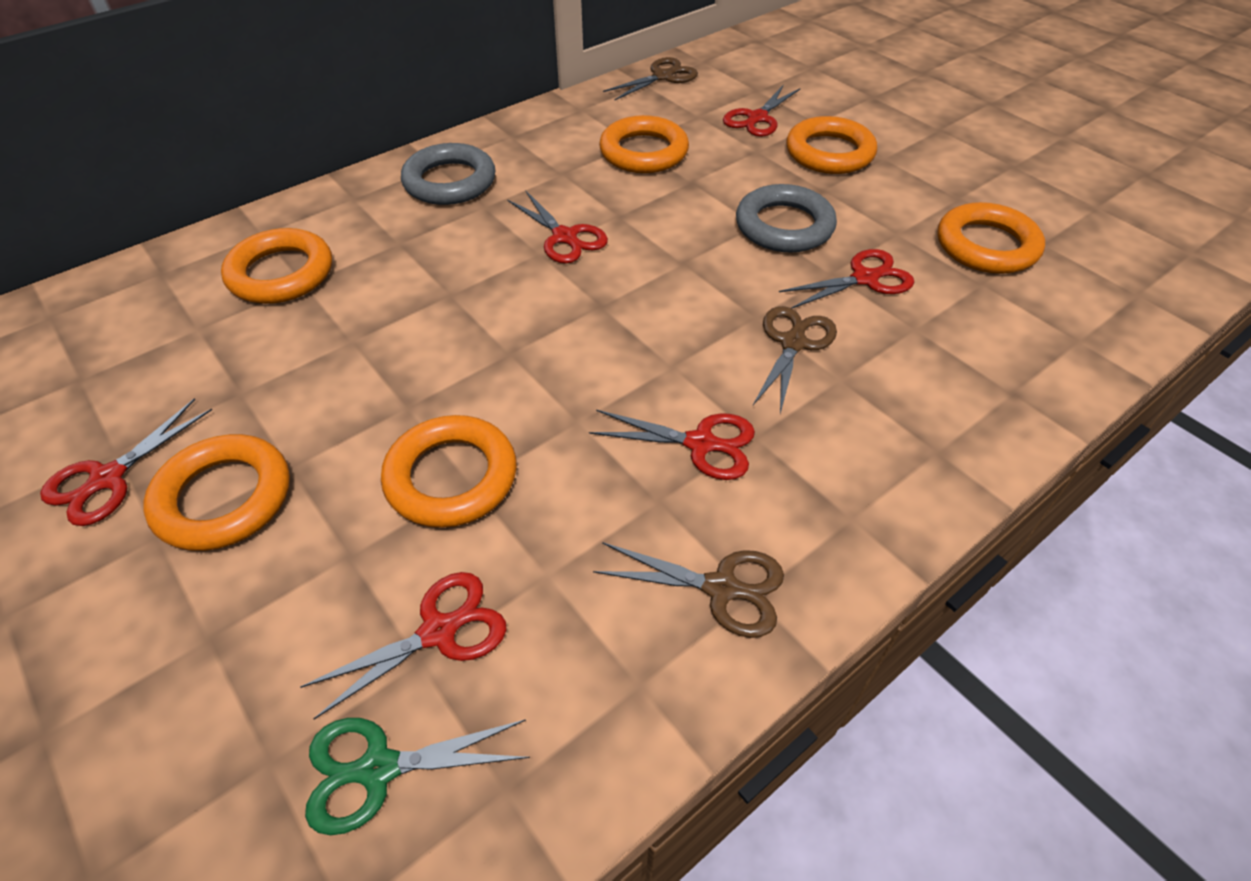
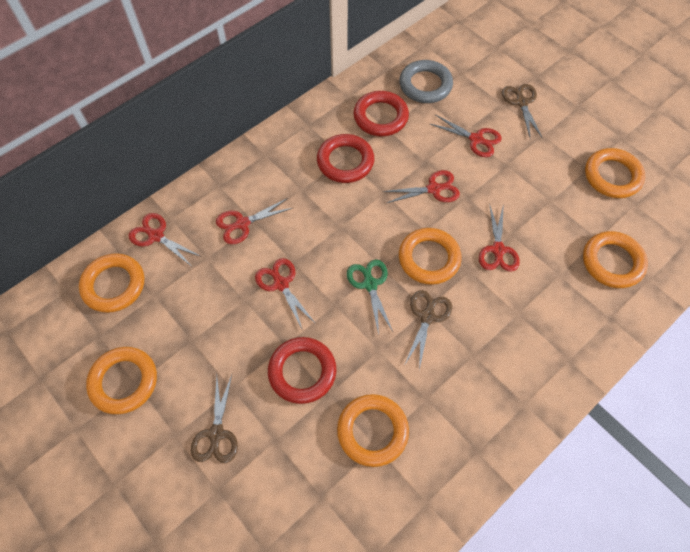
grey ring: [401,143,495,205] [736,184,837,253] = 2 -> [399,60,453,103] = 1
red ring: none = 0 -> [268,337,336,404] [317,134,374,183] [354,91,409,136] = 3

